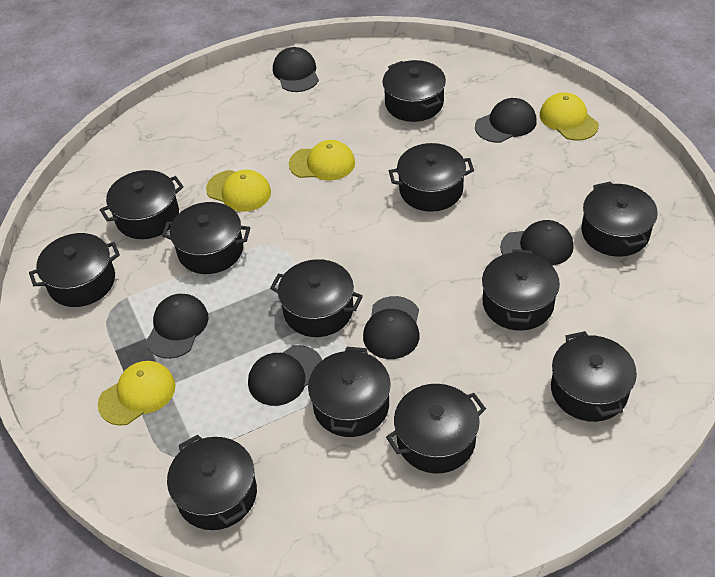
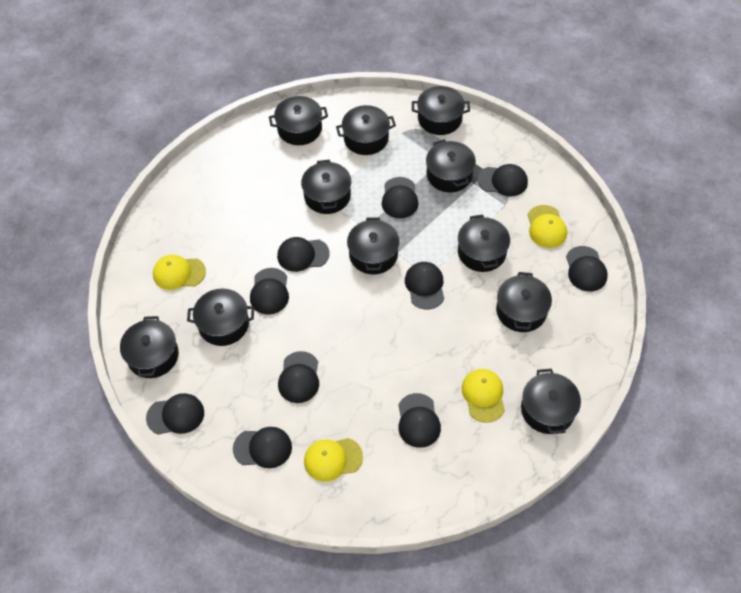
black cap: [146,294,208,359] [248,345,322,406] [273,47,319,92] [363,296,420,359] [475,98,537,143] [500,220,574,266] = 6 -> [146,393,204,435] [233,427,292,468] [250,268,289,315] [277,237,330,272] [278,351,319,403] [382,177,419,218] [398,393,441,448] [405,262,444,309] [478,164,528,196] [566,246,608,292] = 10
black pot: [29,233,120,307] [100,170,184,239] [162,202,251,274] [167,435,257,530] [270,259,363,337] [308,347,391,437] [383,60,446,122] [386,384,486,473] [389,143,474,212] [482,249,560,331] [551,331,637,422] [581,182,658,257] = 12 -> [120,316,179,378] [187,289,254,346] [269,96,328,145] [301,160,351,214] [336,105,396,155] [347,217,400,275] [412,86,470,135] [426,139,476,192] [458,214,510,272] [496,272,552,332] [521,369,581,434] = 11

